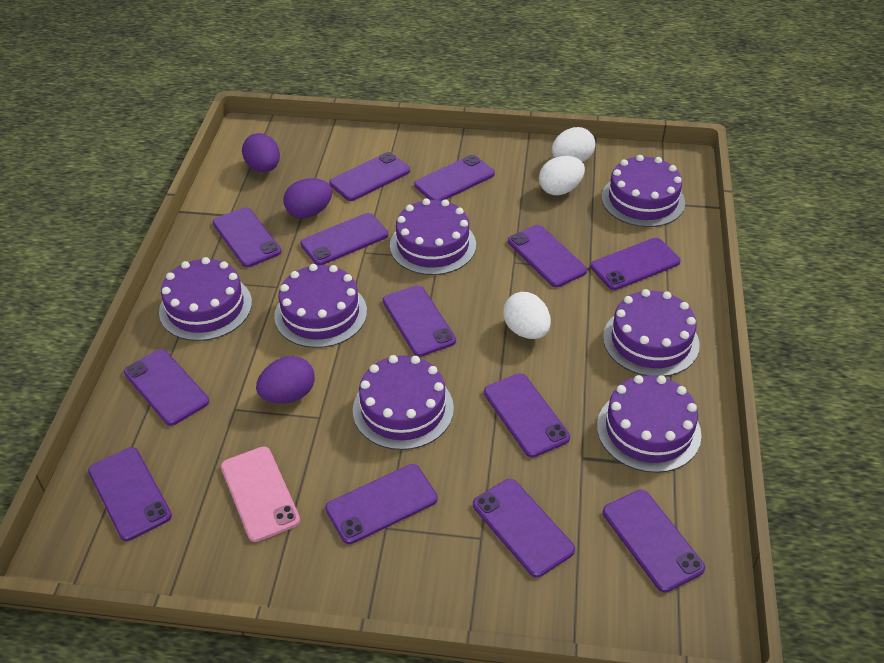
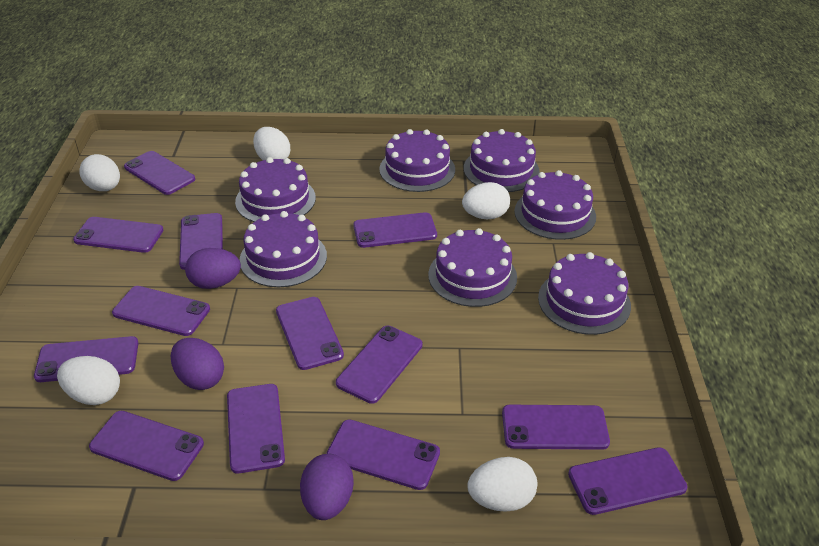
pink phone: [221,446,300,542] = 1 -> none = 0
white egg: [503,292,551,339] [539,156,585,195] [552,127,595,162] = 3 -> [57,356,120,405] [79,154,120,191] [253,127,290,160] [462,182,510,219] [467,457,537,512] = 5

